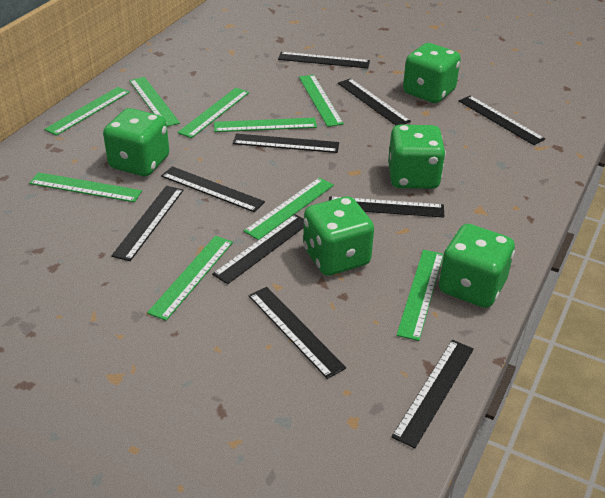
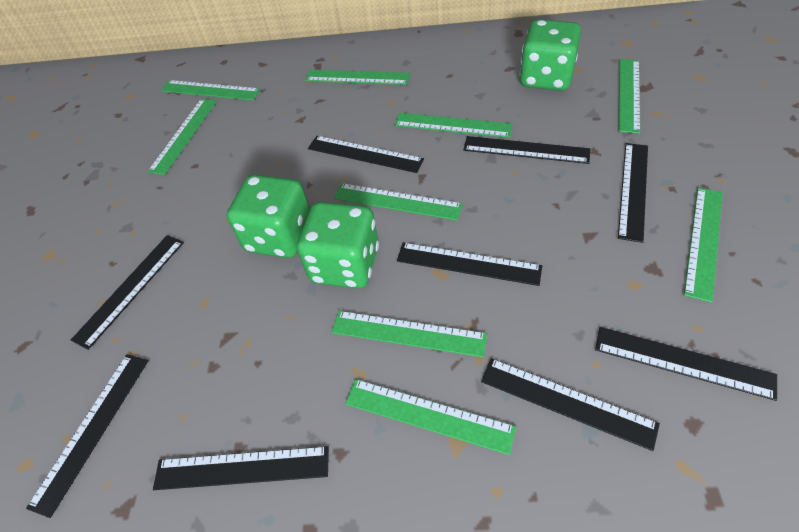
black ruler: [111,186,183,261] [161,166,265,212] [212,214,304,284] [233,134,339,153] [248,287,346,379] [278,52,370,68] [329,196,444,218] [338,78,411,125] [392,340,474,448] [459,96,545,145] = 10 -> [26,354,148,518] [71,235,184,350] [153,446,329,490] [308,136,424,173] [397,243,542,286] [463,136,590,164] [481,358,660,451] [595,327,777,401] [618,143,648,243] = 9
green dice: [103,108,169,176] [303,196,374,276] [388,125,446,189] [403,43,461,103] [439,224,515,308] = 5 -> [227,174,310,258] [297,202,379,289] [519,19,581,91] = 3

